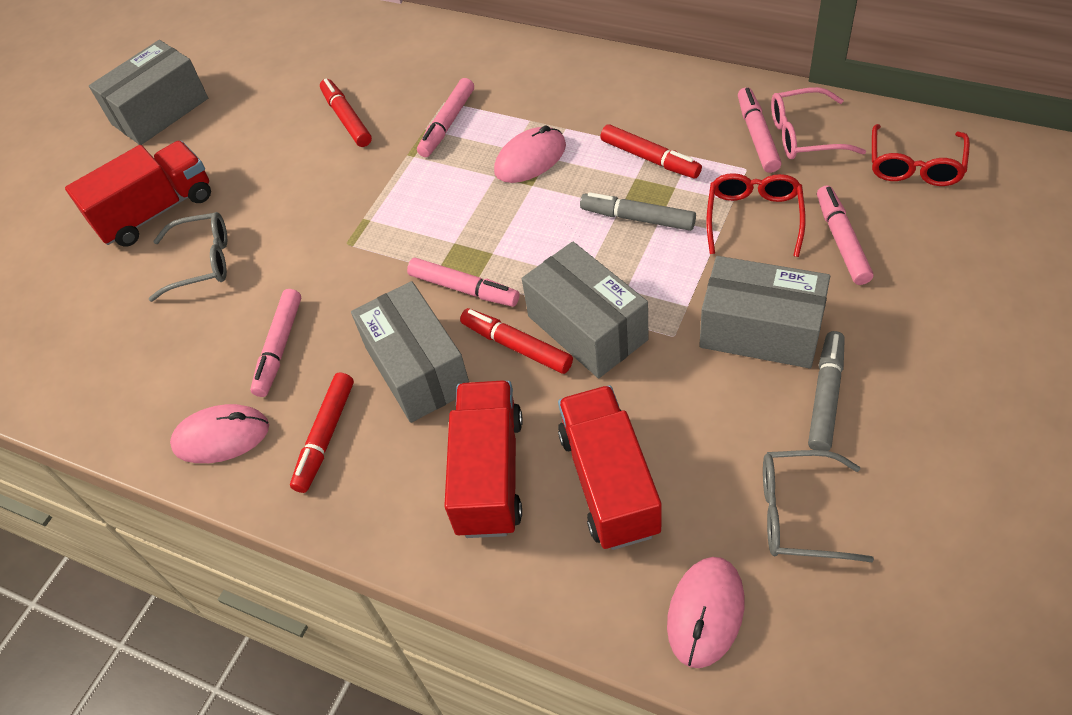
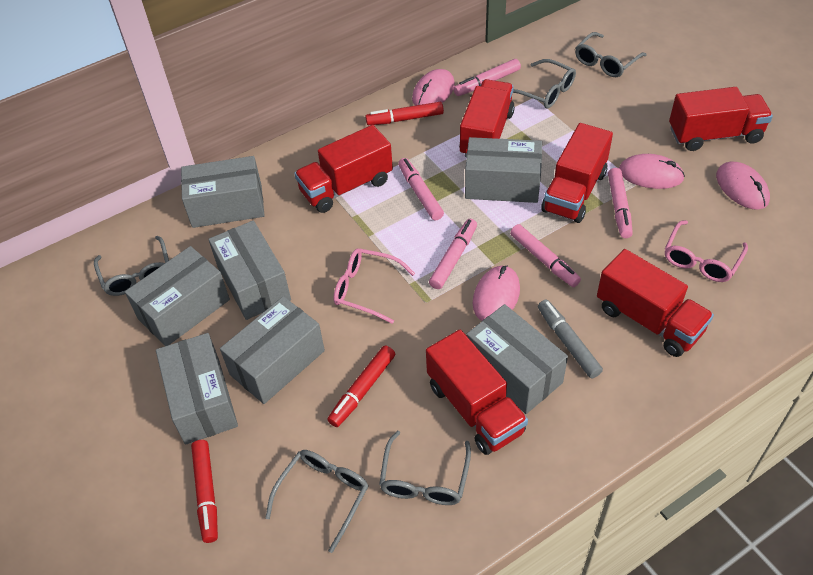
grey box: [89,40,208,145] [351,281,469,423] [522,241,649,378] [699,256,830,368] = 4 -> [125,246,230,346] [156,333,238,445] [181,156,265,228] [208,220,291,320] [220,296,325,404] [465,137,542,203] [466,304,568,414] = 7
grey glasses: [149,212,227,302] [763,450,874,562] = 2 -> [94,236,169,296] [265,450,368,553] [379,431,471,505] [513,59,576,109] [575,32,647,77] = 5
grey marker: [580,192,696,231] [808,331,845,451] = 2 -> [538,300,603,378] = 1
pink glasses: [771,87,866,159] = 1 -> [334,248,415,324] [665,220,748,282] = 2
pink mouse: [170,404,269,463] [494,125,566,183] [667,557,745,668] = 3 -> [412,69,455,106] [473,266,520,321] [619,154,685,189] [716,161,770,210] = 4
red glasses: [706,173,806,257] [872,124,970,186] = 2 -> none = 0
red marker: [290,373,354,493] [320,78,372,147] [460,308,573,374] [600,124,702,179] = 4 -> [191,440,218,543] [327,345,395,427] [365,102,444,125] = 3
red truck: [65,141,211,247] [444,380,523,538] [558,385,662,550] = 3 -> [294,125,393,213] [426,330,528,455] [459,79,515,157] [541,123,613,223] [597,249,714,357] [669,87,773,151] = 6

